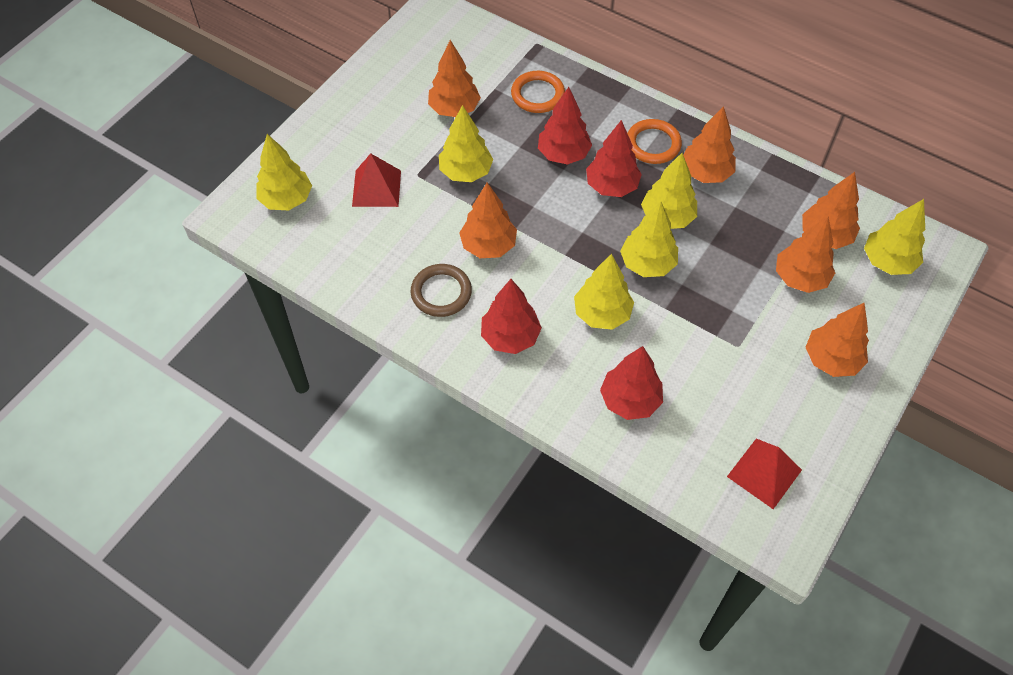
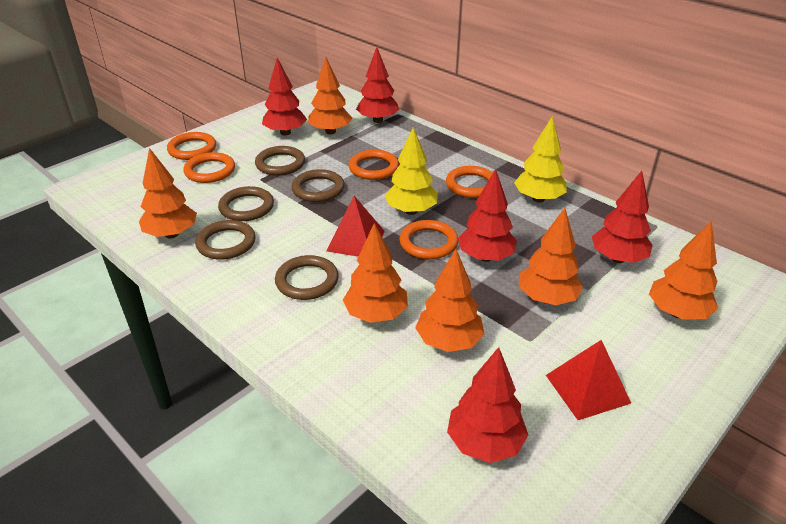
brown ring: [411,264,472,317] = 1 -> [195,220,256,260] [218,186,274,221] [255,146,305,176] [275,255,339,300] [292,169,345,202] = 5
orange ring: [511,71,565,113] [627,119,682,164] = 2 -> [167,132,216,160] [183,152,235,183] [349,150,399,180] [399,220,458,259] [446,166,493,198] = 5
red tree: [481,279,542,354] [538,87,592,165] [586,120,642,197] [600,346,663,420] = 4 -> [262,58,307,136] [356,47,400,123] [447,347,528,463] [458,169,517,262] [592,171,653,263] = 5
yellow tree: [256,134,312,210] [439,105,493,182] [574,254,634,330] [620,201,678,277] [641,153,697,229] [864,199,925,275] = 6 -> [385,127,438,215] [514,116,567,203] = 2

